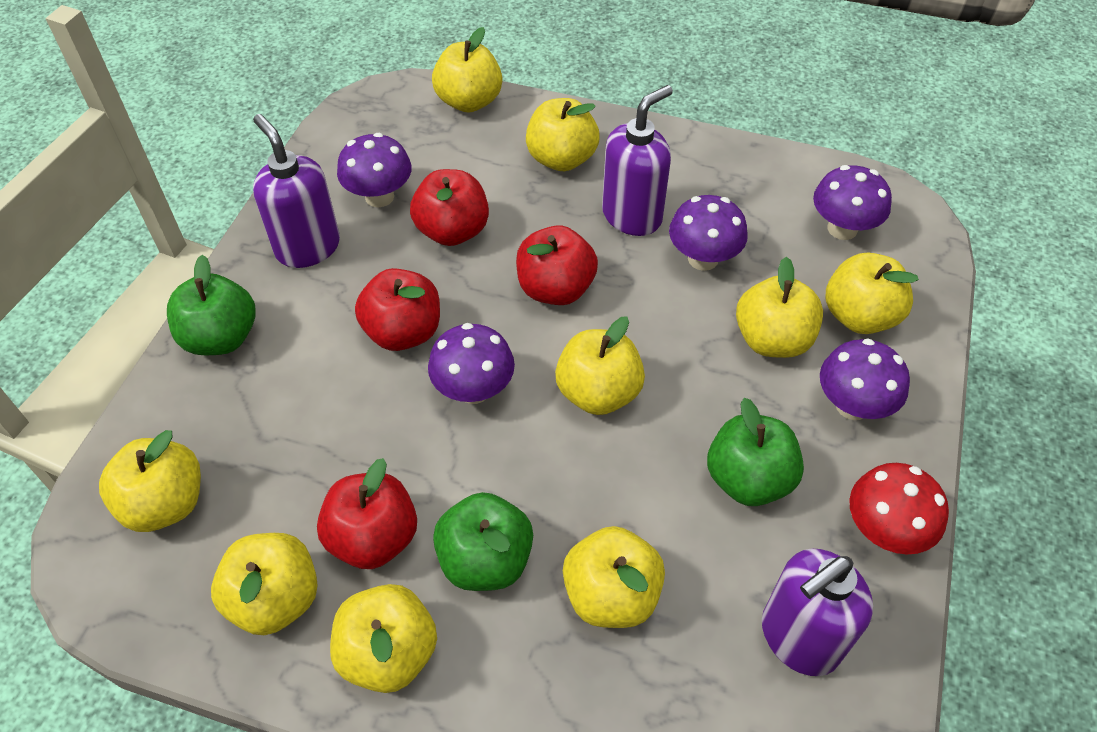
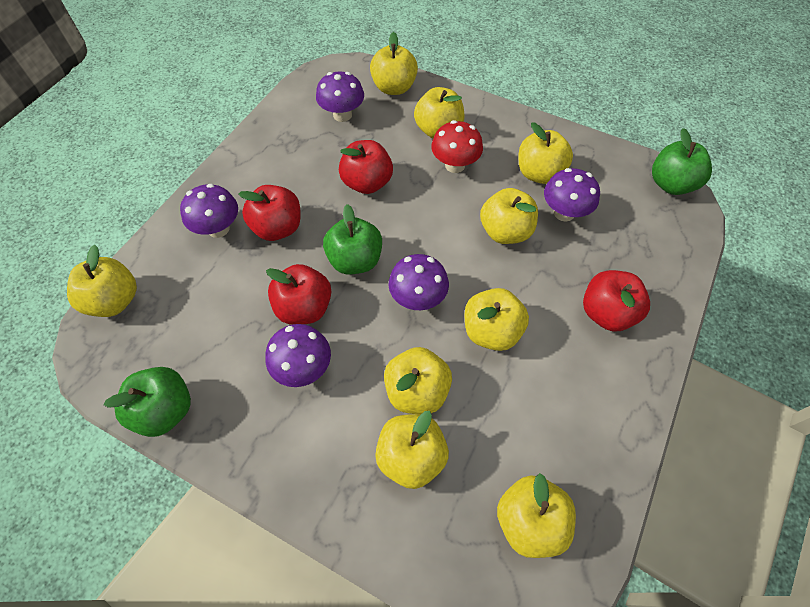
purple soap dispenser: [253,114,340,268] [602,85,673,236] [762,549,873,676] = 3 -> none = 0

